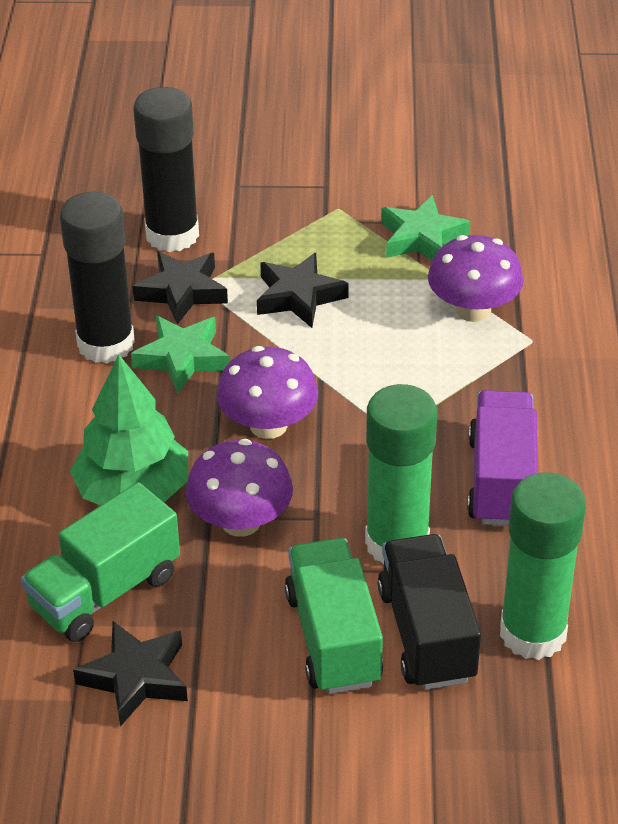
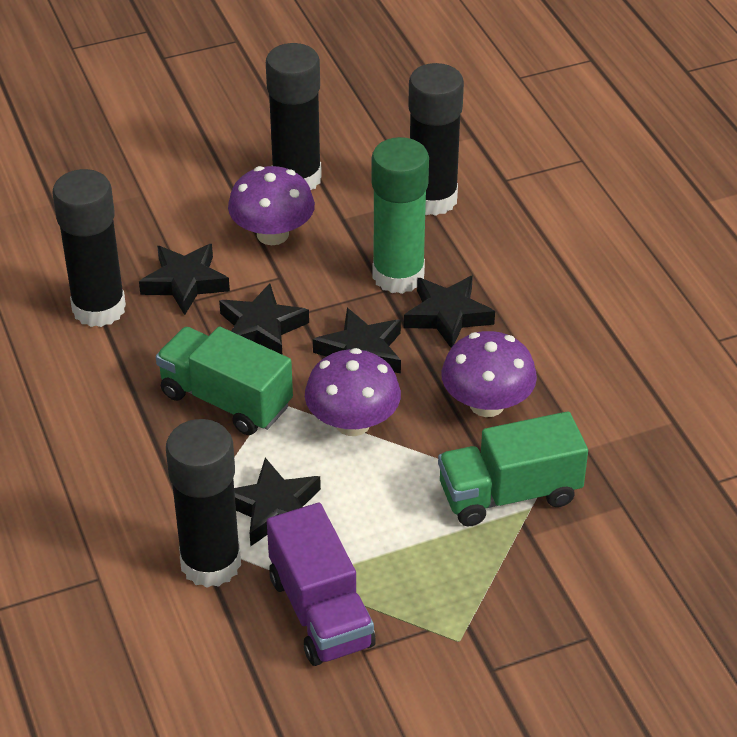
black glue stick: [60,192,135,363] [133,87,199,252] = 2 -> [52,169,126,327] [166,419,241,588] [266,43,322,190] [408,63,464,216] = 4
black star: [73,621,188,726] [133,251,228,324] [257,253,349,328] = 3 -> [139,244,230,315] [219,283,309,354] [234,458,321,547] [313,308,401,373] [404,276,495,348] = 5
black truck: [378,534,481,690] = 1 -> none = 0
green glue stick: [365,384,437,564] [500,472,586,660] = 2 -> [372,137,429,294] = 1
green star: [131,316,230,393] [381,195,471,261] = 2 -> none = 0
green tree: [70,355,188,505] = 1 -> none = 0

